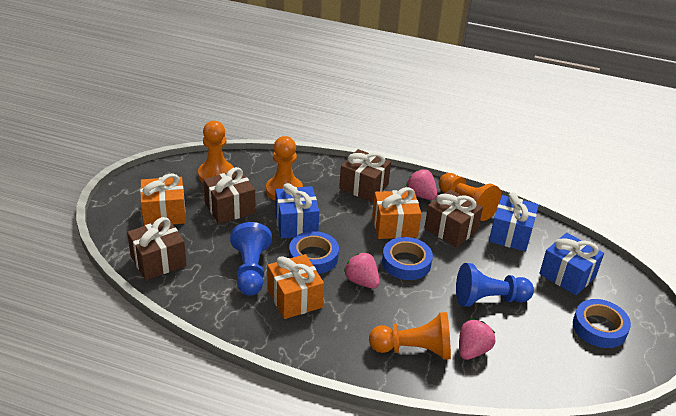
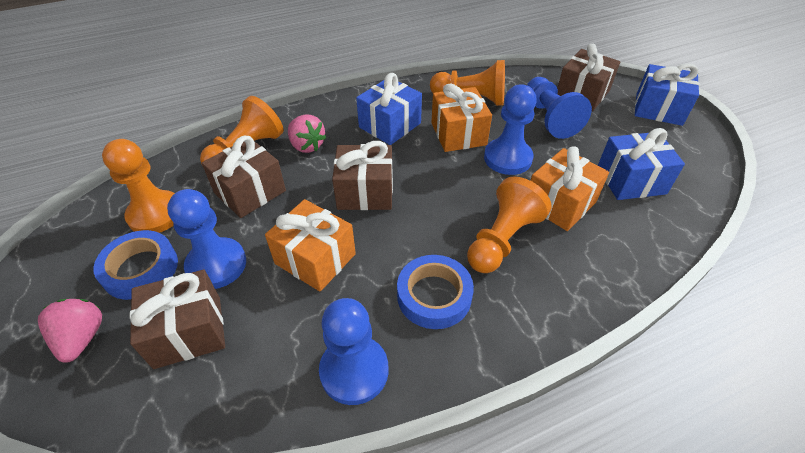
blue pawn: [230,222,272,296] [456,263,534,307] = 2 -> [167,189,246,289] [319,298,388,405] [484,85,537,175] [527,77,592,139] = 4
blue tape: [289,231,339,274] [382,237,433,280] [573,299,631,348] = 3 -> [94,230,178,300] [397,255,474,329] = 2
pink strawberry: [344,252,380,289] [406,169,437,200] [459,319,495,360] = 3 -> [38,299,102,363] [288,115,326,153] = 2

